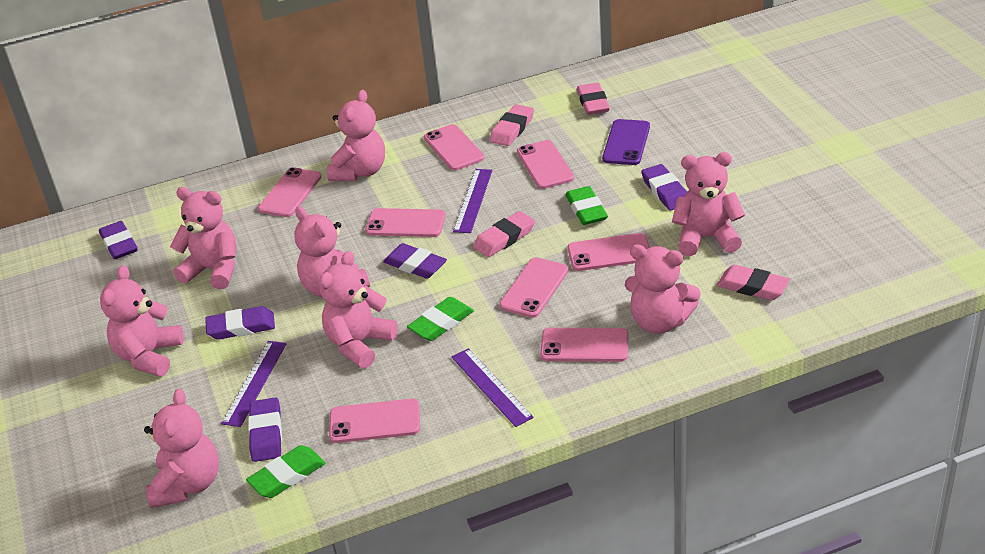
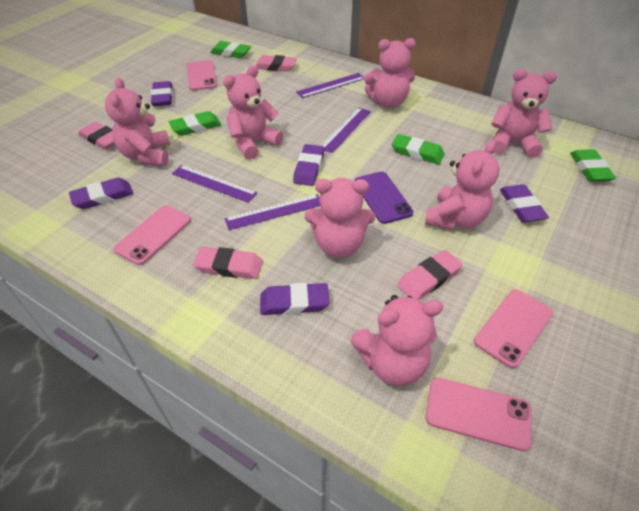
green eraser: [246,445,325,498] [407,297,474,341] [565,186,608,225] = 3 -> [169,111,221,136] [210,41,251,58] [392,134,445,164] [570,149,616,182] = 4
pink phone: [258,167,322,217] [329,399,420,443] [365,208,446,237] [424,124,485,171] [499,257,569,318] [517,140,574,189] [540,328,629,362] [568,233,650,271] = 8 -> [113,205,191,265] [186,60,217,91] [426,378,532,451] [474,289,553,368] = 4
pink teddy bear: [100,265,184,377] [144,389,219,508] [170,187,236,289] [294,206,370,297] [319,251,398,368] [327,90,385,181] [625,245,701,334] [672,152,745,256] = 8 -> [105,78,170,166] [223,65,283,160] [305,178,375,258] [350,295,443,386] [364,38,416,108] [425,140,500,230] [491,69,557,158] = 7
purple ruler: [221,341,286,427] [451,348,534,427] [453,169,492,233] = 3 -> [172,165,257,203] [225,194,320,230] [296,73,364,98] [322,108,371,153] = 4

